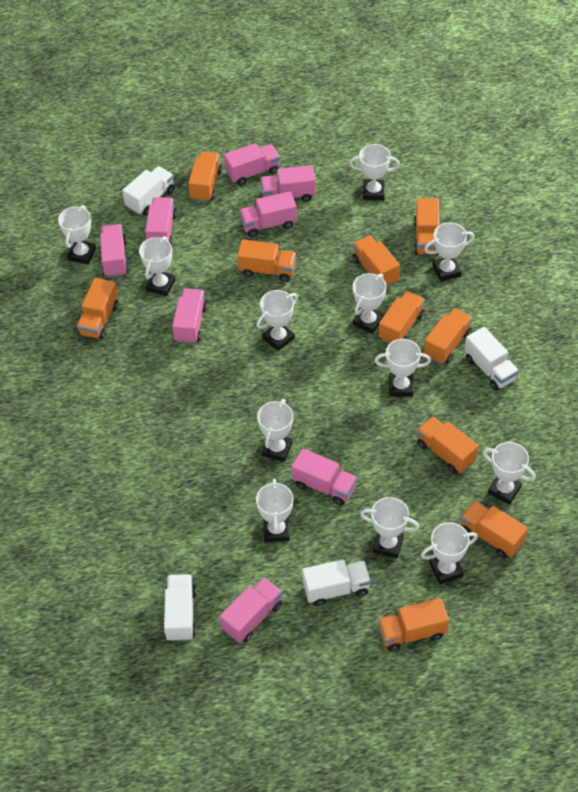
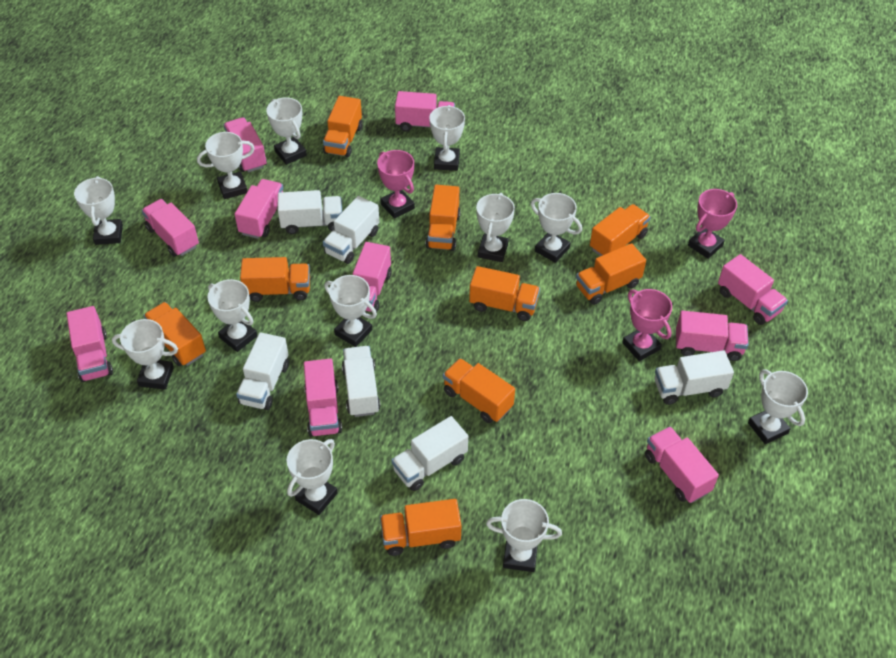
orange truck: [77,278,118,340] [188,152,222,202] [237,239,296,282] [352,236,400,287] [378,598,449,652] [379,291,425,344] [414,198,440,255] [417,416,478,474] [424,308,473,364] [460,500,528,559] = 10 -> [144,302,206,366] [240,257,310,302] [323,96,362,158] [380,499,461,556] [426,185,461,251] [443,358,515,423] [469,266,540,321] [576,243,646,305] [590,204,651,256] = 9
pink trophy: none = 0 -> [377,150,415,219] [622,289,672,361] [688,189,737,259] = 3
pink truck: [100,224,129,277] [145,197,177,245] [172,288,207,344] [220,577,282,643] [224,143,280,186] [239,191,297,237] [260,165,316,202] [292,448,357,506] = 8 -> [66,306,113,382] [142,199,199,257] [223,117,267,173] [234,179,283,239] [304,359,342,437] [353,242,392,313] [395,91,455,132] [645,427,719,503] [676,311,749,361] [718,254,788,325] = 10
white truck: [122,166,174,215] [164,574,196,642] [302,559,371,606] [464,327,519,391] = 4 -> [236,332,289,410] [278,190,342,234] [323,196,379,264] [342,346,381,417] [391,416,468,491] [655,350,734,405] = 6

